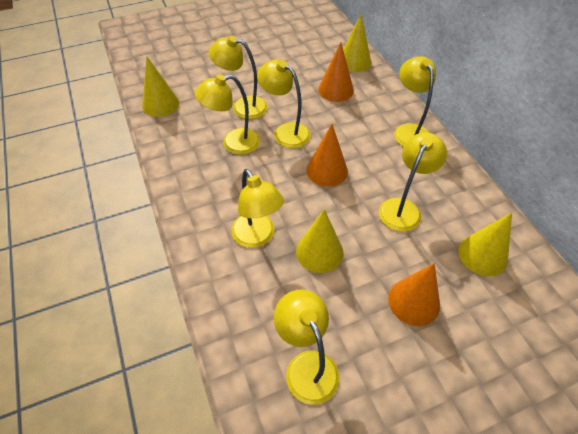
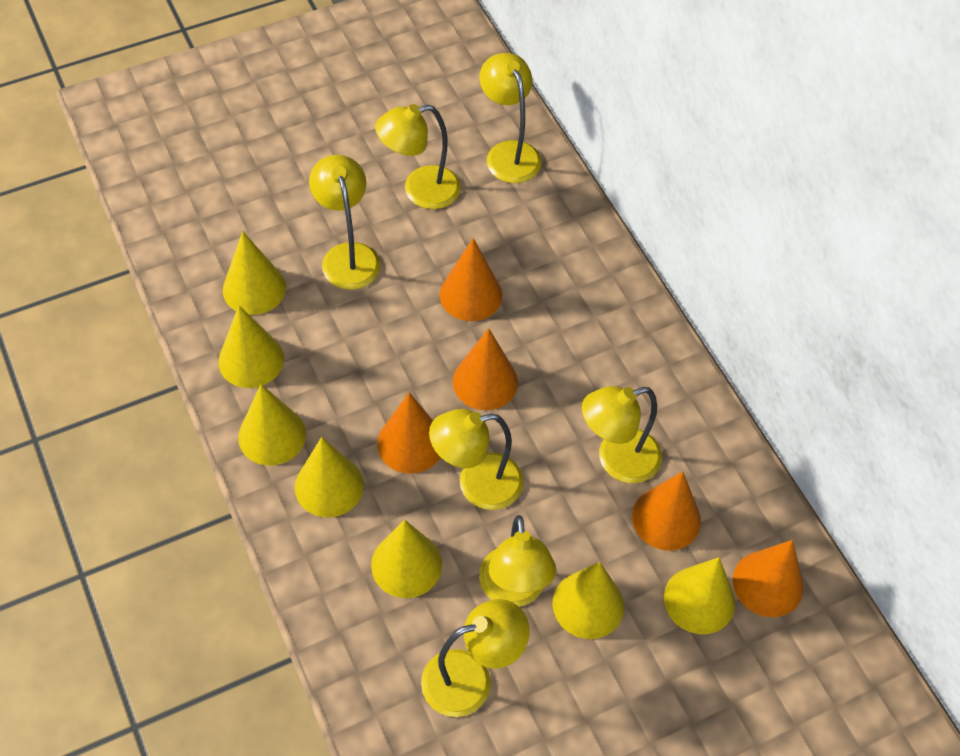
orange cone: [306,124,348,187] [318,43,354,102] [388,263,440,326] = 3 -> [377,392,440,474] [440,238,502,321] [453,328,518,410] [632,471,701,551] [733,540,804,617] = 5
yellow cone: [142,56,179,117] [296,209,343,273] [343,15,371,72] [459,213,512,276] = 4 -> [218,305,284,388] [223,231,286,315] [238,384,306,466] [295,437,364,517] [371,519,442,598] [553,562,624,639] [664,557,735,634] = 7

